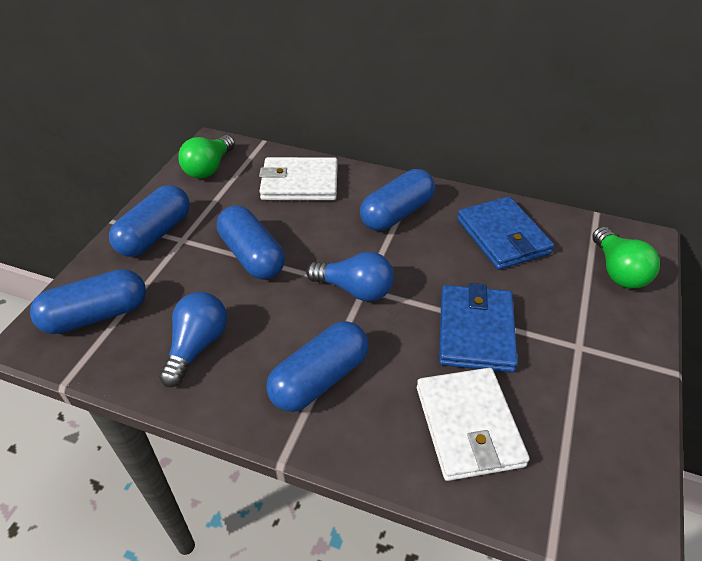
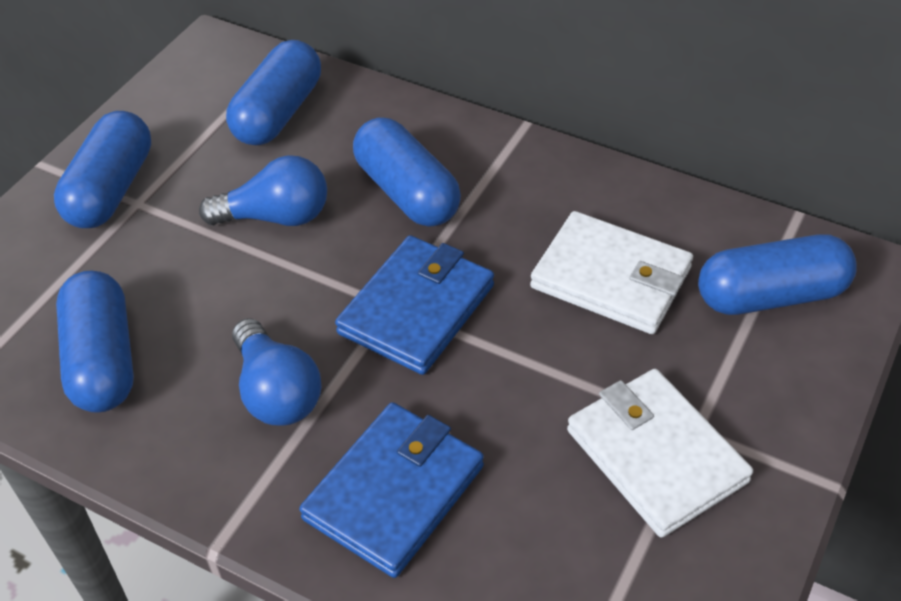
green light bulb: [178,135,235,179] [592,227,660,288] = 2 -> none = 0

